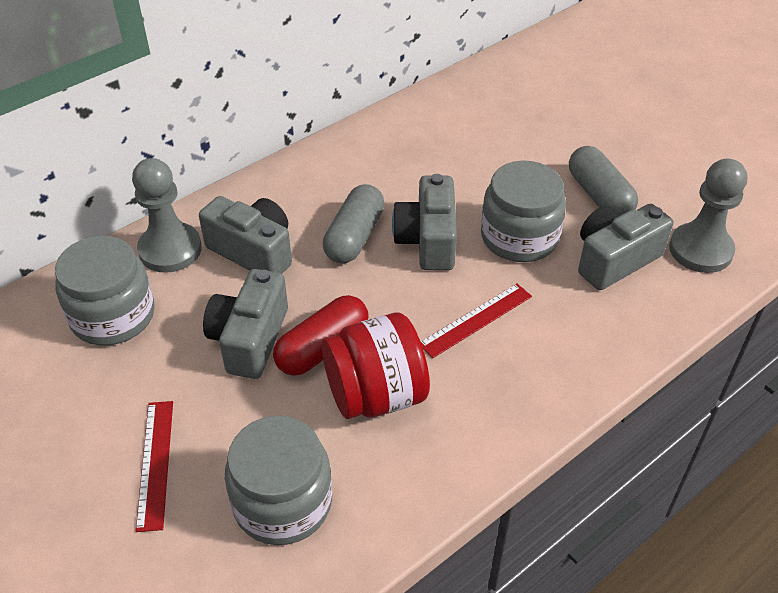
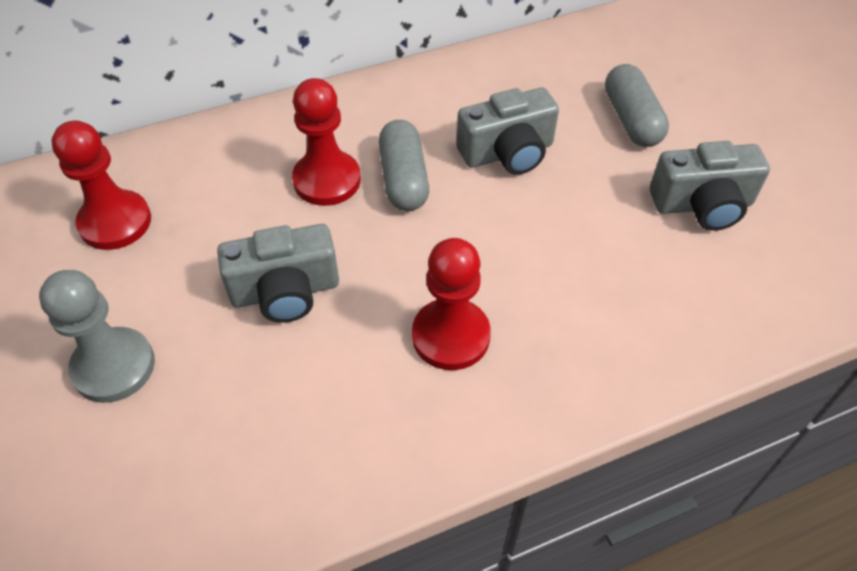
grey camera: [199,196,292,274] [203,269,288,379] [392,174,457,270] [578,204,673,290] = 4 -> [217,224,339,323] [457,88,559,175] [650,141,770,231] = 3
grey jar: [55,236,155,346] [225,416,332,545] [481,161,566,262] = 3 -> none = 0
grey pawn: [132,158,202,273] [669,159,747,273] = 2 -> [39,270,155,403] = 1
red capsule: [273,295,369,376] = 1 -> none = 0
red jar: [322,312,430,419] = 1 -> none = 0
red pawn: none = 0 -> [51,121,151,250] [292,78,361,206] [412,238,491,370] = 3
red ruler: [136,401,173,532] [421,283,532,358] = 2 -> none = 0

